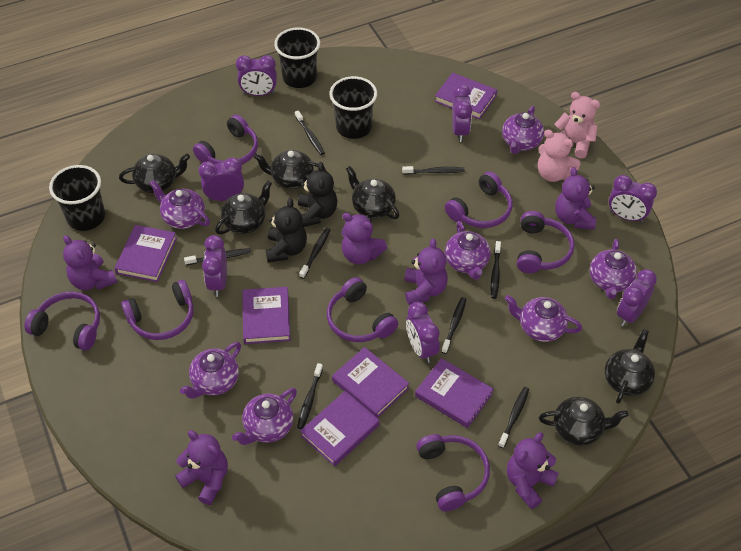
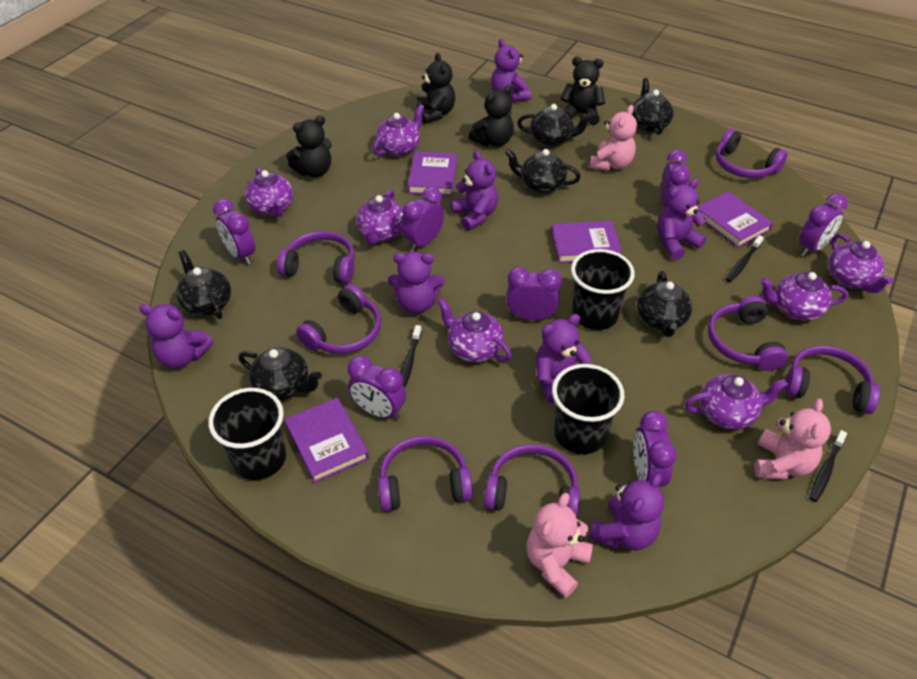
black teddy bear: [266,198,307,263] [298,162,337,227] = 2 -> [286,116,332,177] [416,53,455,124] [469,85,514,147] [560,57,605,125] = 4
black toothbrush: [184,248,251,265] [295,110,325,155] [297,363,323,429] [299,228,330,279] [402,166,465,175] [441,297,466,354] [491,241,501,299] [498,387,529,448] = 8 -> [400,325,422,388] [726,235,764,282] [809,430,847,502] = 3
pink teddy bear: [538,130,580,182] [555,92,600,159] = 2 -> [527,493,593,598] [590,105,637,171] [754,399,831,480] = 3
purple book: [115,225,177,282] [242,287,290,344] [300,391,380,466] [332,347,409,418] [415,358,494,428] [435,72,497,119] = 6 -> [284,397,369,483] [407,151,457,196] [551,221,622,263] [697,191,773,248] = 4
purple teddy bear: [63,235,117,290] [175,430,228,505] [341,213,387,264] [404,238,448,305] [507,432,559,509] [555,167,596,230] = 6 -> [139,304,213,368] [388,251,445,314] [451,150,498,231] [491,39,531,102] [536,314,592,403] [589,474,664,551] [657,178,706,260] = 7

